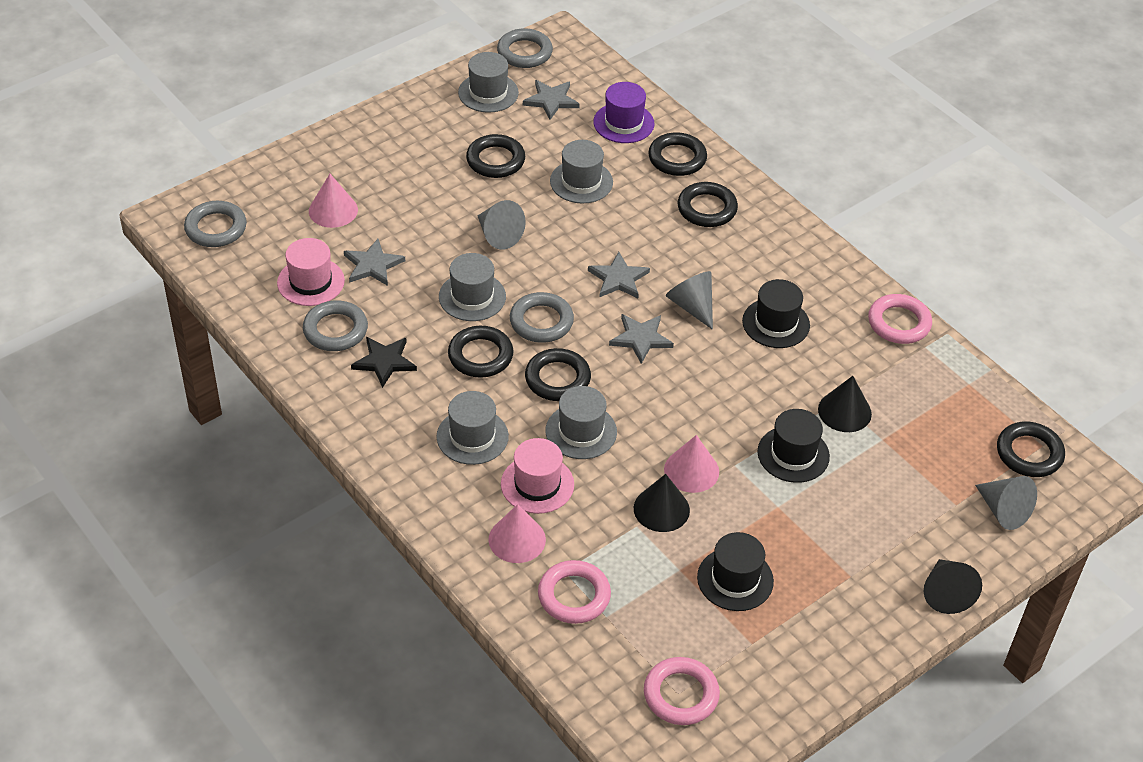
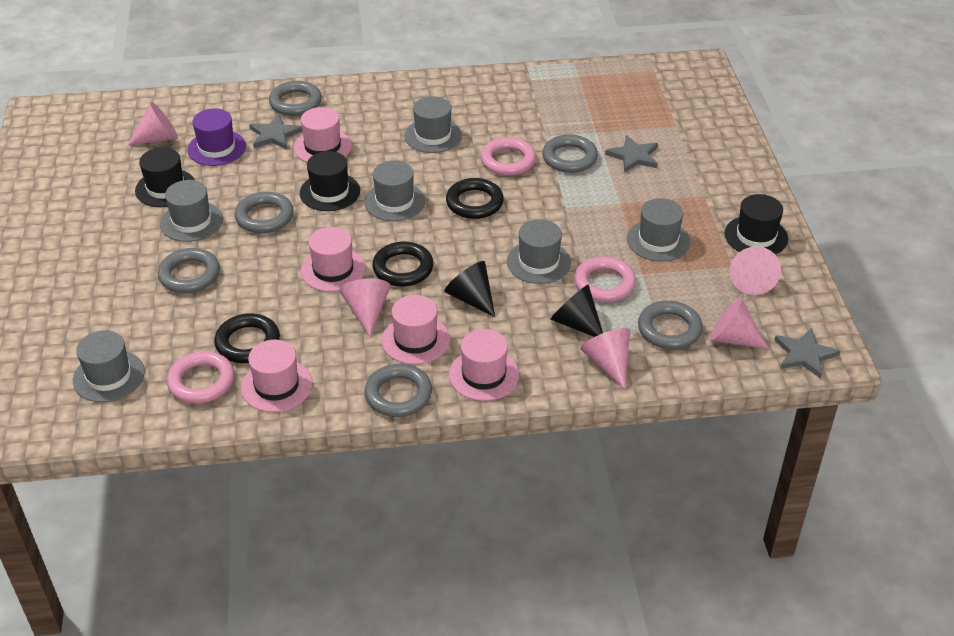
black cone: [634,474,690,532] [818,376,872,432] [924,559,982,614] = 3 -> [444,261,495,317] [550,285,603,337] = 2
black ring: [448,326,513,378] [466,134,525,178] [525,348,591,401] [648,132,707,176] [678,182,738,227] [997,422,1065,477] = 6 -> [214,314,280,363] [372,242,434,286] [446,178,504,219] = 3
black star: [351,337,417,388] = 1 -> none = 0
grey cone: [478,200,526,250] [666,271,713,330] [975,476,1037,530] = 3 -> none = 0
grey hat: [436,391,509,465] [439,253,506,321] [458,52,519,113] [546,386,617,459] [550,140,613,203] = 5 -> [73,330,145,402] [160,180,223,242] [364,160,425,221] [404,96,462,153] [507,219,571,284] [627,198,690,262] = 6
grey ring: [184,201,247,247] [303,300,368,351] [497,28,553,68] [510,292,574,343] = 4 -> [158,248,220,293] [235,192,294,233] [269,81,322,116] [364,364,432,417] [542,135,598,173] [638,301,703,349] = 6
grey star: [344,239,405,286] [523,80,580,120] [588,252,650,298] [609,314,674,364] = 4 -> [249,114,302,150] [605,135,658,173] [774,328,840,379] = 3
pink cone: [309,174,358,228] [488,504,546,563] [664,435,719,493] = 3 -> [128,102,178,145] [339,279,390,337] [580,328,630,389] [709,297,769,349] [730,246,781,295] = 5
pink hat: [277,238,345,306] [501,438,574,514] = 2 -> [241,340,312,412] [294,107,352,162] [301,227,366,292] [381,295,450,365] [449,329,519,401] = 5

